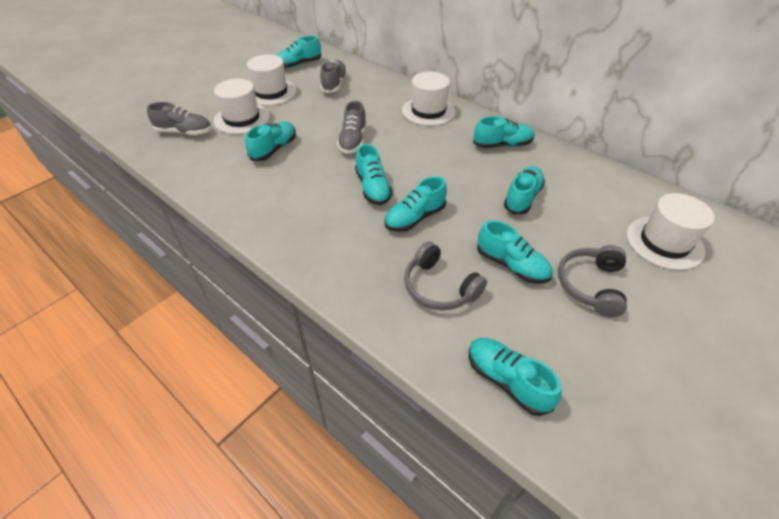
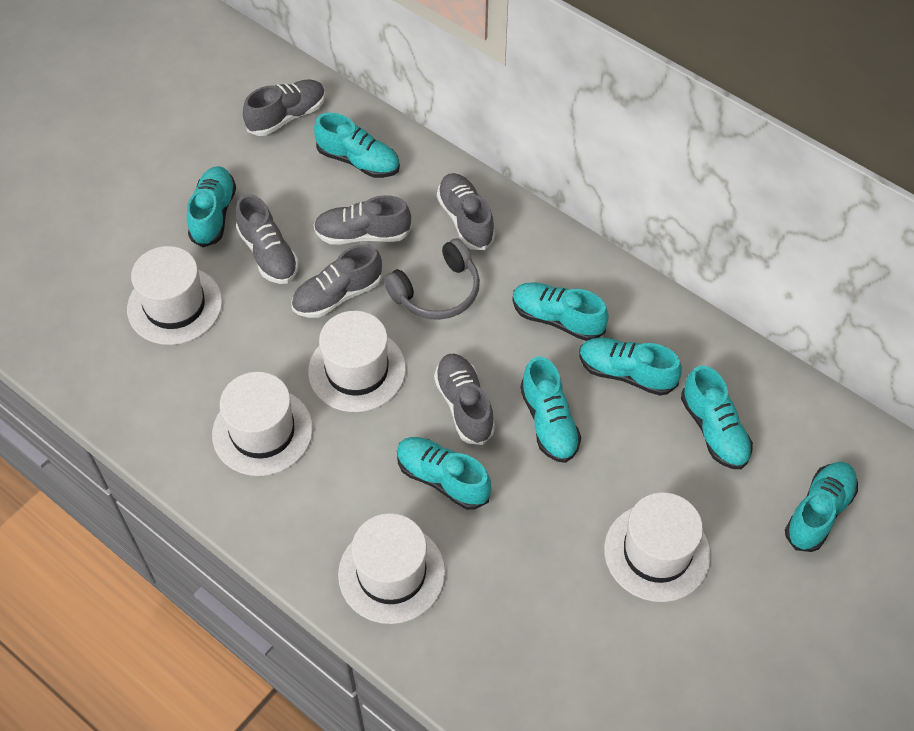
grey headphones: [404,242,487,310] [558,245,627,317] = 2 -> [384,238,480,320] = 1
grey shoe: [147,102,212,136] [320,60,348,93] [337,101,367,154] = 3 -> [235,194,299,284] [243,79,326,136] [291,244,382,318] [313,195,412,245] [434,354,495,445] [437,173,495,250] = 6
white hat: [214,79,270,134] [247,54,297,106] [402,72,456,126] [627,193,715,270] = 4 -> [127,246,222,345] [212,372,313,476] [308,311,406,412] [338,513,445,624] [604,492,711,602] = 5

